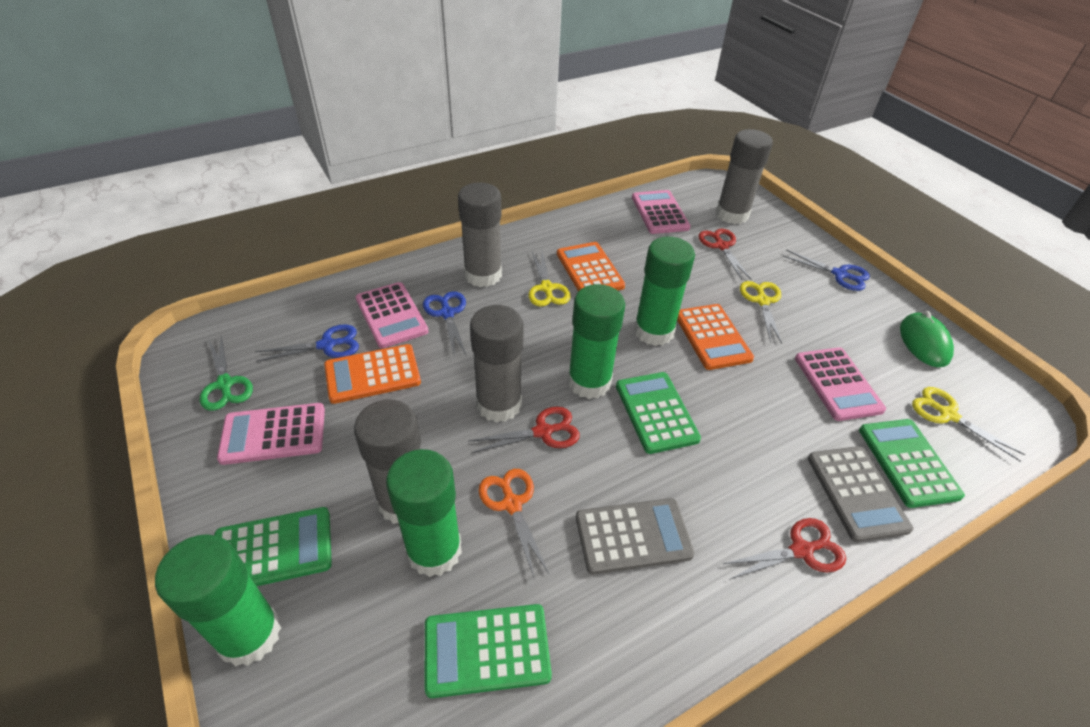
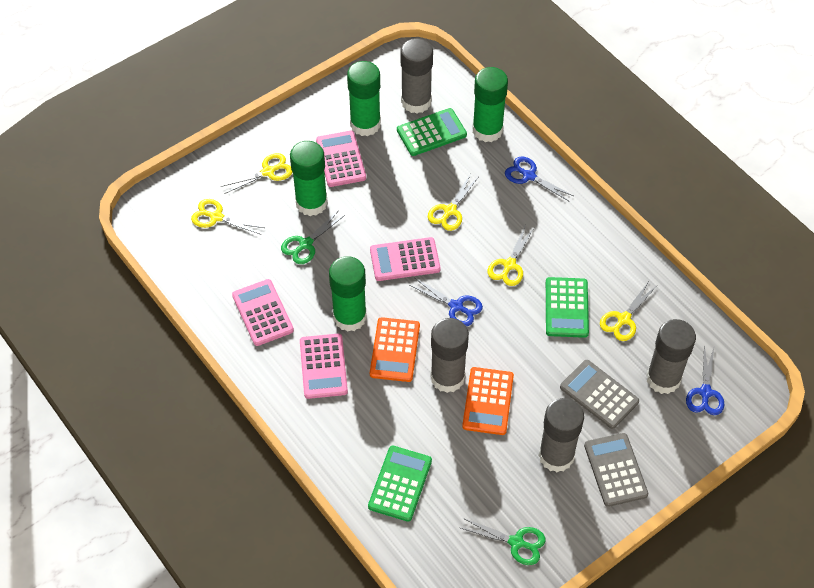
green calculator: [214,507,332,586] [425,604,552,698] [616,372,701,454] [859,419,965,508] = 4 -> [368,446,432,522] [397,108,467,156] [546,277,589,338] = 3
green mouse: [900,311,954,367] = 1 -> none = 0
green scissors: [200,335,253,411] = 1 -> [281,210,345,264] [461,518,546,565] = 2
orange calculator: [324,344,421,404] [557,242,625,292] [677,304,754,370] = 3 -> [370,317,420,382] [462,367,514,435] = 2
orange scissors: [479,469,549,577] = 1 -> none = 0
red scissors: [468,407,580,453] [699,229,752,280] [723,518,846,579] = 3 -> none = 0
yellow scissors: [529,252,571,307] [740,281,782,344] [912,387,1025,462] = 3 -> [191,199,264,235] [221,153,292,194] [428,174,478,231] [488,225,534,286] [600,283,656,341] = 5

